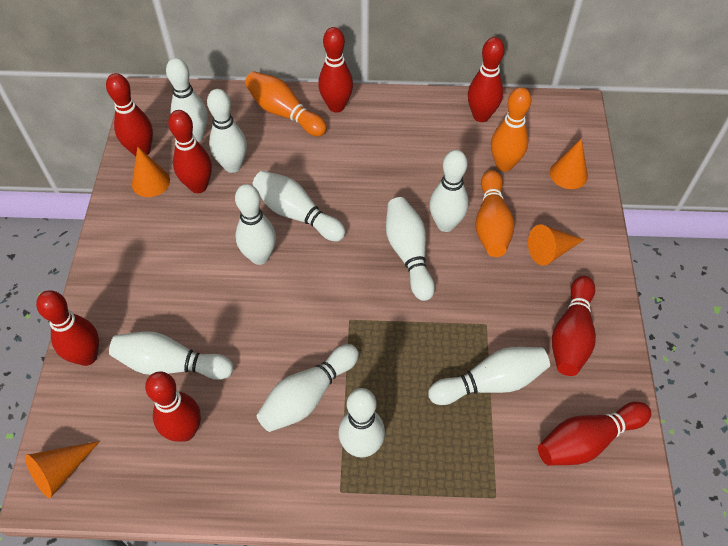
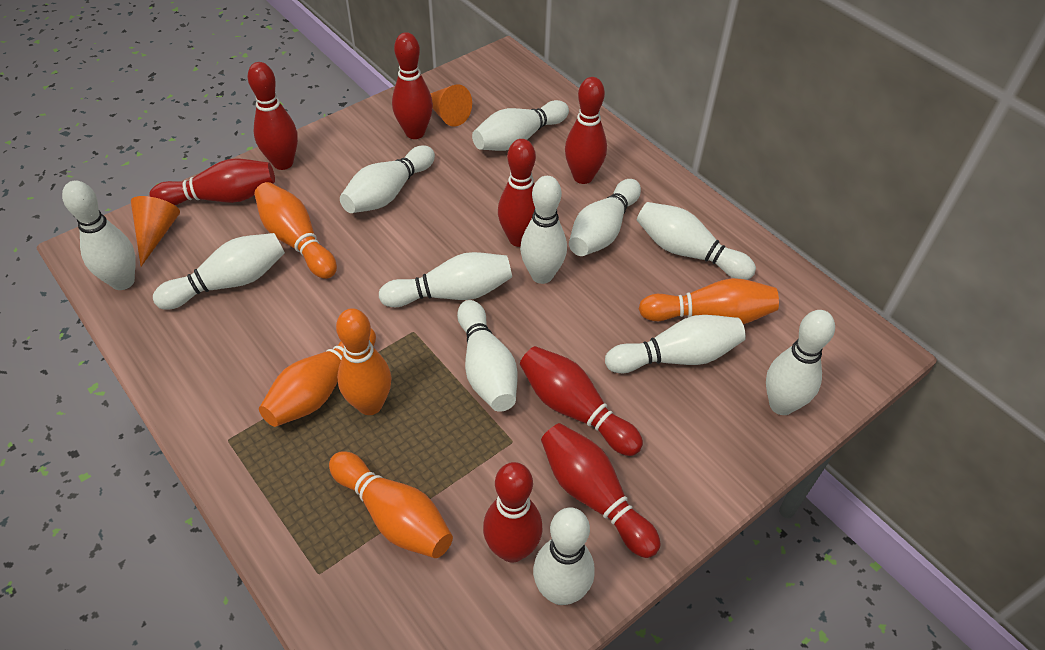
orange bowling pin: [245,71,327,136] [475,170,515,257] [491,87,531,172] = 3 -> [254,182,337,279] [259,328,376,427] [329,451,453,558] [336,308,392,415] [639,278,779,324] = 5
orange cone: [25,441,100,498] [132,147,170,197] [528,224,584,266] [550,138,588,189] = 4 -> [131,196,180,266] [430,84,472,127] = 2
white bowling pin: [109,331,234,380] [166,58,208,142] [207,89,247,173] [235,184,276,265] [253,171,346,241] [257,344,359,432] [338,388,385,458] [386,197,435,301] [428,347,550,405] [429,150,469,232] = 10 -> [62,181,135,290] [153,233,285,310] [340,145,435,213] [379,252,512,307] [457,300,518,412] [472,100,569,151] [520,176,567,284] [533,508,595,605] [569,179,641,256] [605,315,746,373] [637,202,756,280] [766,310,835,415] = 12

